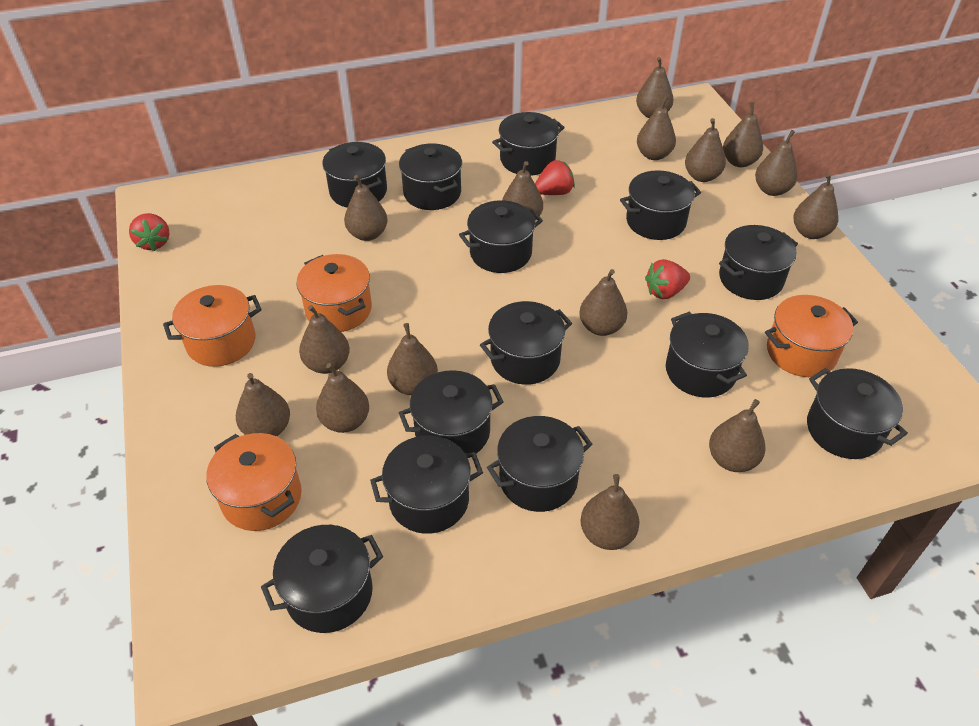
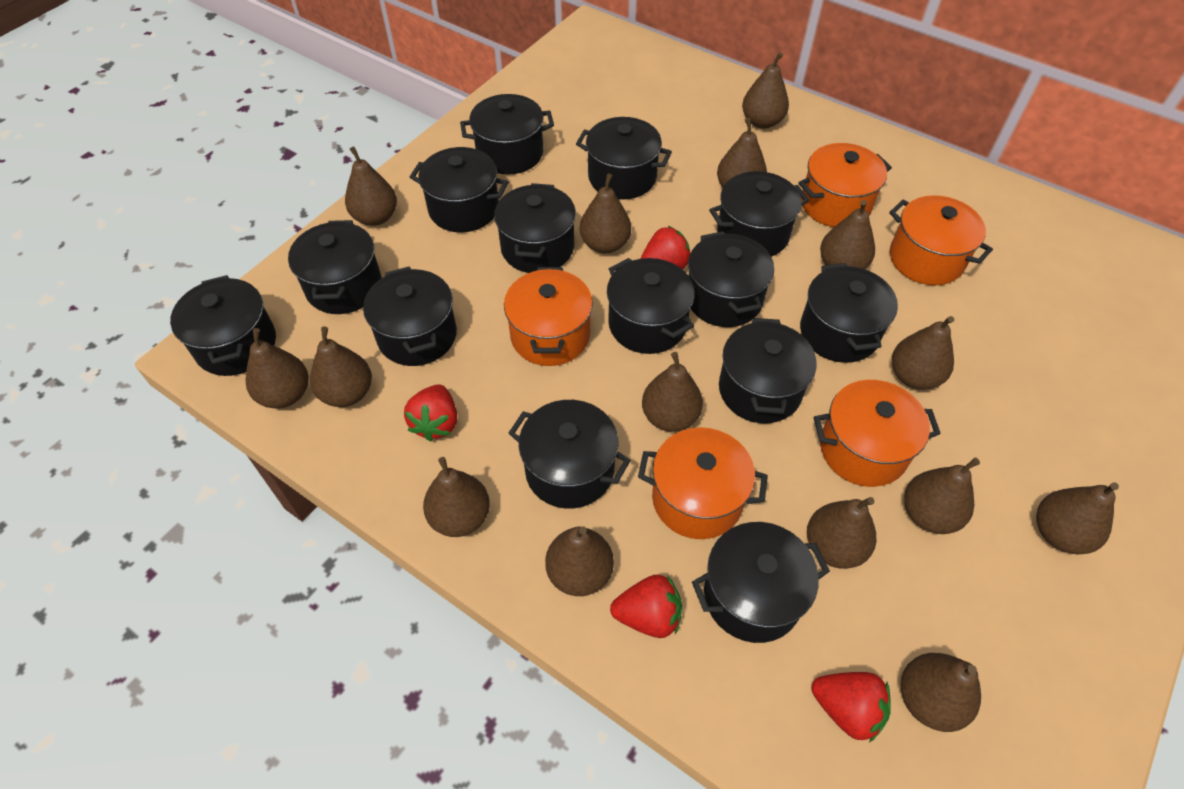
black pot: [261,525,383,633] [322,142,387,208] [370,435,483,534] [399,143,462,210] [399,370,504,454] [459,200,543,273] [480,301,572,385] [487,416,592,512] [492,112,565,175] [620,170,701,240] [666,311,749,398] [719,225,798,300] [807,368,908,459] = 13 -> [170,275,276,376] [288,220,382,314] [363,267,457,366] [410,147,508,232] [460,94,554,175] [494,183,576,273] [509,400,631,509] [576,117,672,199] [607,258,695,354] [688,231,774,327] [692,522,830,643] [709,171,809,257] [719,318,817,423] [800,263,898,363] = 14
orange pot: [163,285,262,367] [206,433,302,531] [297,254,372,332] [765,295,858,377] = 4 -> [504,267,593,366] [638,427,768,539] [798,143,892,227] [814,380,941,487] [889,195,993,285] = 5
red strawberry: [129,213,170,251] [535,160,575,195] [645,259,690,299] = 3 -> [404,384,457,441] [610,574,682,638] [640,225,691,269] [812,672,891,743] = 4

